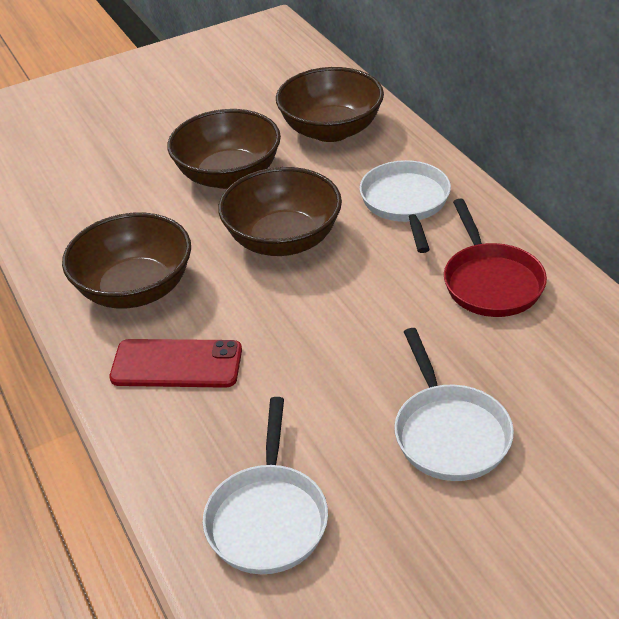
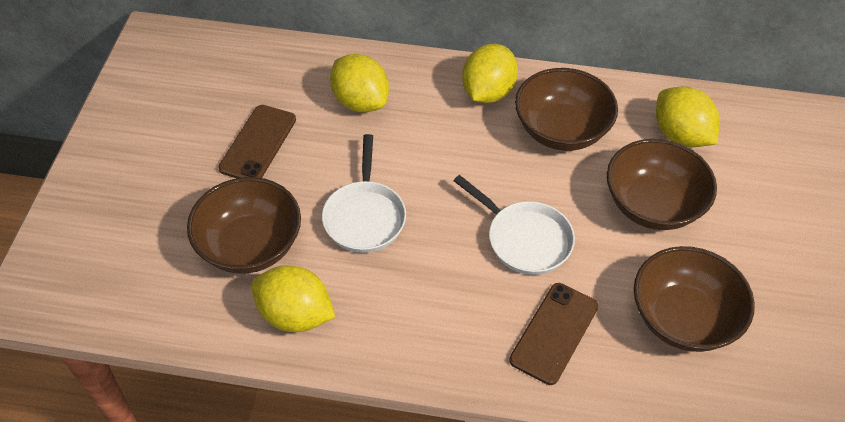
brown phone: none = 0 -> [218,105,296,178] [509,283,598,385] = 2
red pan: [444,198,547,317] = 1 -> none = 0
red phone: [109,339,242,388] = 1 -> none = 0
white pan: [203,397,328,574] [360,160,451,253] [394,328,514,481] = 3 -> [322,134,406,253] [454,175,575,275] = 2
yellow lemon: none = 0 -> [251,265,335,332] [330,54,389,113] [462,44,518,103] [656,86,720,147] = 4

